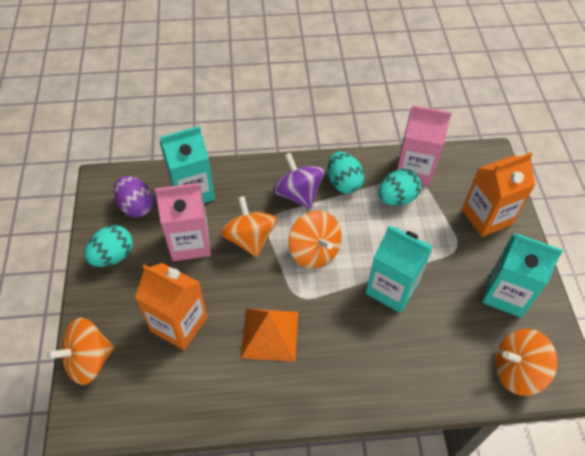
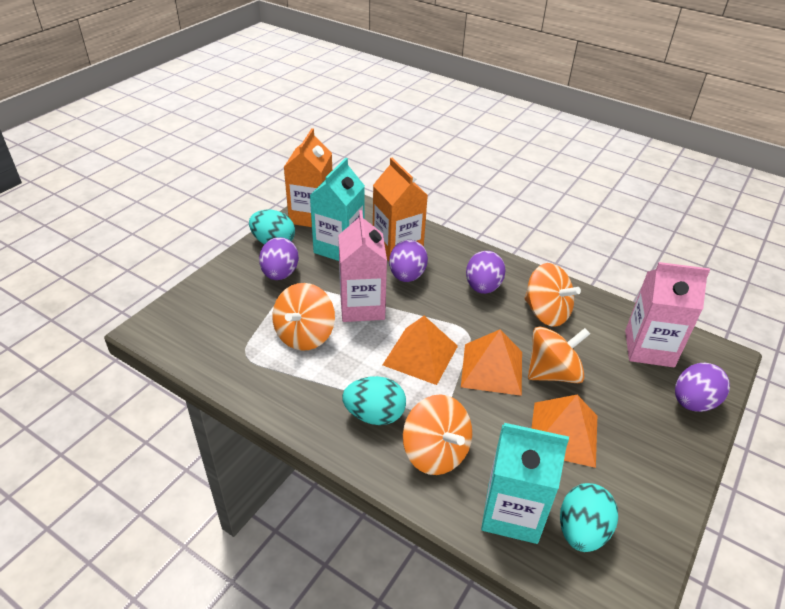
orange pyramid: [241,309,298,362] = 1 -> [383,316,458,385] [461,330,522,396] [532,395,597,468] = 3
purple egg: [113,176,154,217] = 1 -> [259,237,299,280] [389,240,428,282] [466,251,506,294] [675,363,730,412] = 4
purple spinning top: [273,153,325,209] = 1 -> none = 0
turquoise carton: [159,126,215,203] [366,226,433,313] [482,233,563,318] = 3 -> [310,158,365,261] [481,423,569,544] = 2

